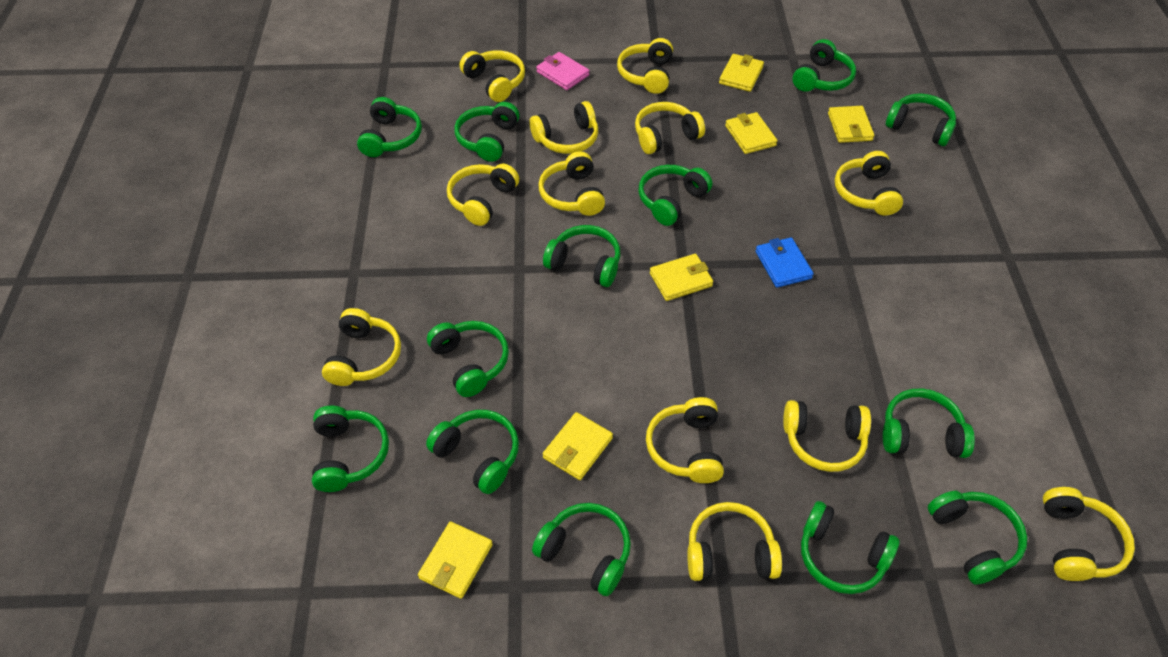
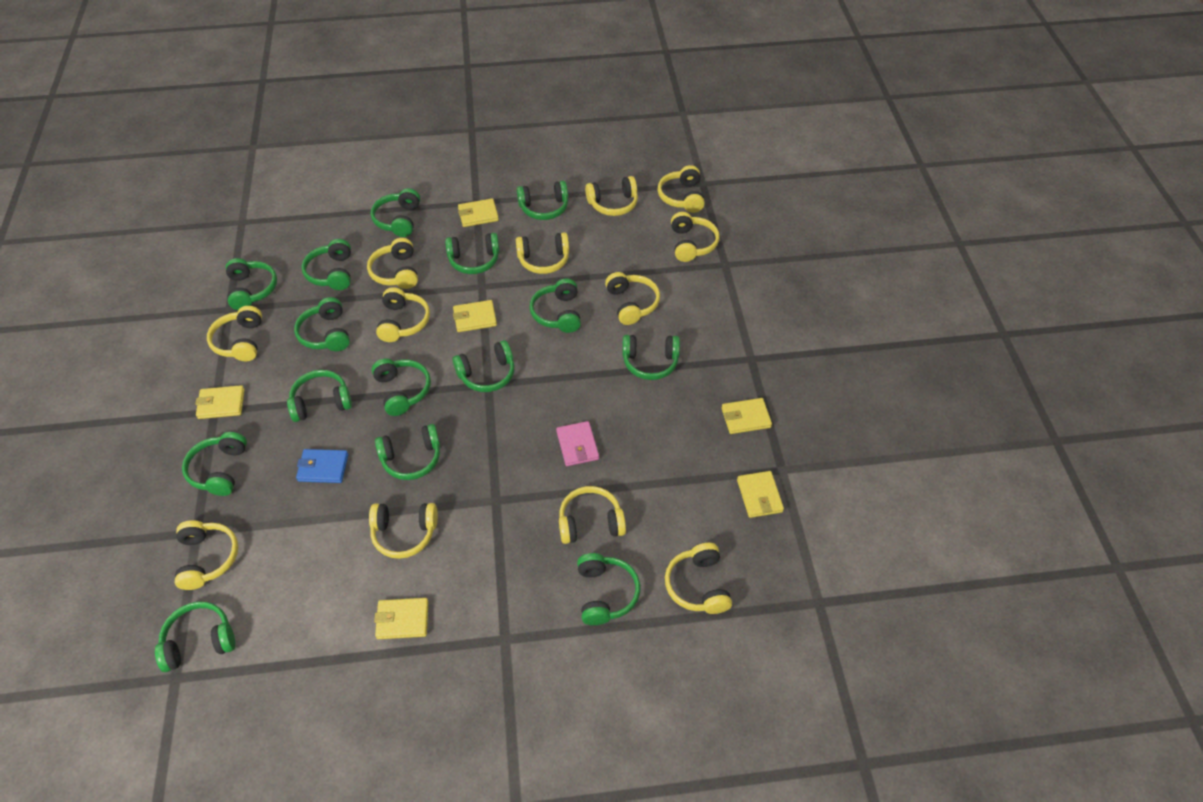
green headphones: [312,406,389,492] [357,97,422,157] [426,410,519,494] [427,321,509,397] [454,102,519,162] [532,503,631,596] [543,225,620,287] [639,165,712,226] [793,39,856,92] [801,501,900,594] [883,388,975,458] [886,93,956,146] [928,491,1027,585] = 13 -> [155,601,235,672] [182,432,247,496] [226,258,277,310] [287,370,352,422] [294,297,350,351] [301,239,351,290] [371,188,420,237] [371,359,431,416] [375,424,440,480] [445,233,500,274] [452,340,515,392] [517,181,568,220] [529,279,581,333] [577,553,640,625] [622,335,680,380] = 15

